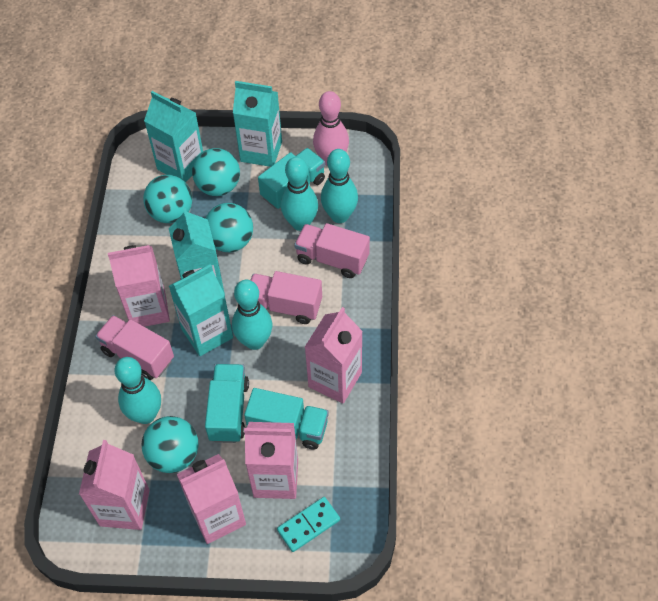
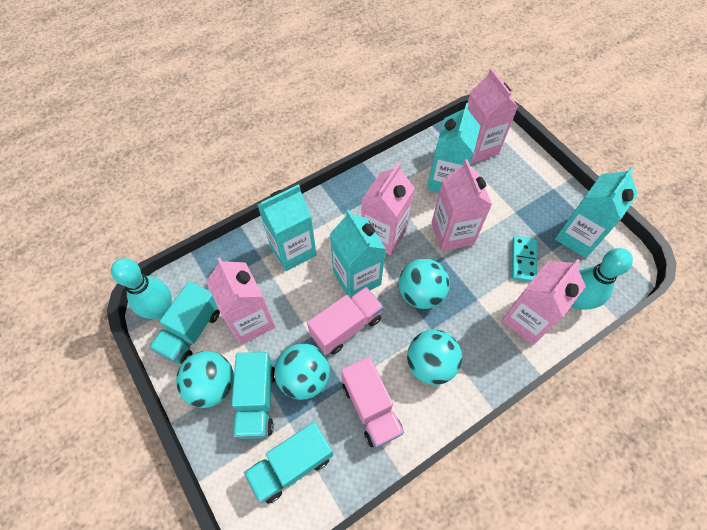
pink bowling pin: [313,91,349,166] = 1 -> none = 0
pink truck: [95,315,174,380] [251,271,322,324] [294,223,370,278] = 3 -> [307,287,383,355] [341,357,404,448] = 2
turquoise bowling pin: [115,357,161,424] [232,280,272,350] [281,157,318,231] [321,149,358,223] = 4 -> [111,258,172,319] [571,248,633,310] = 2

